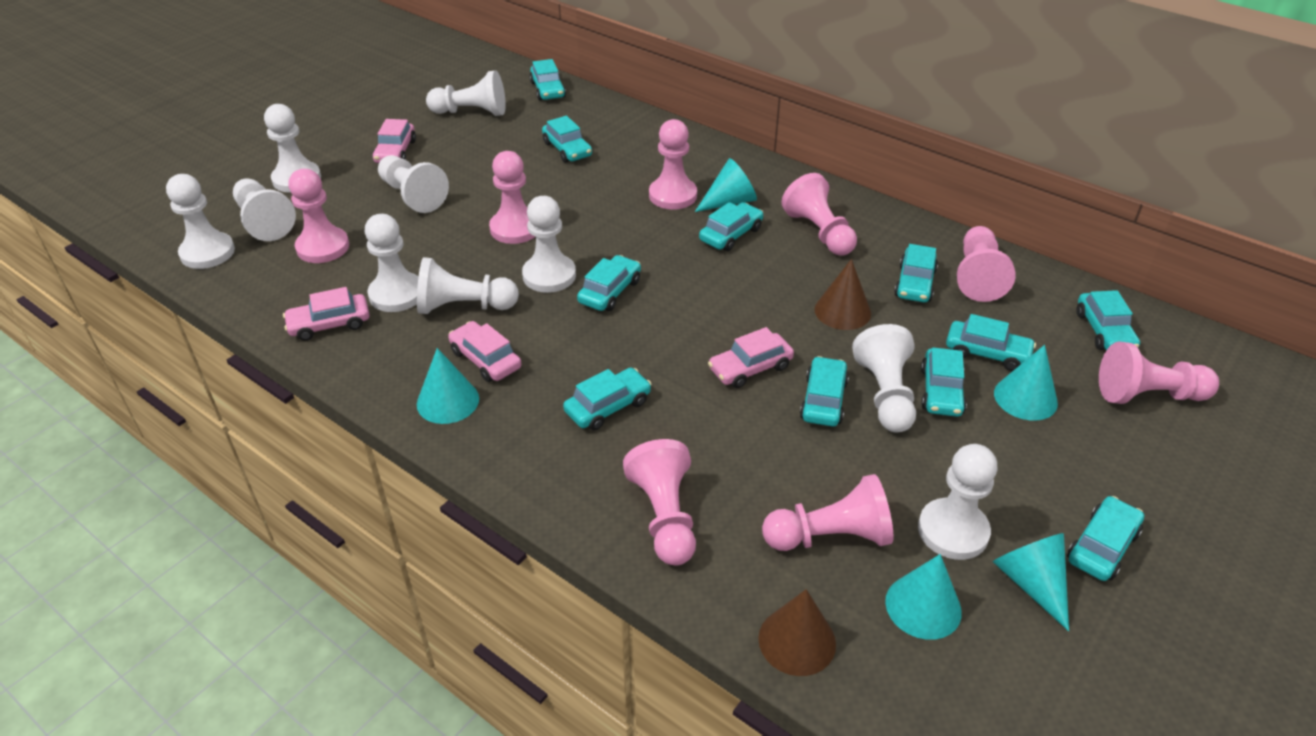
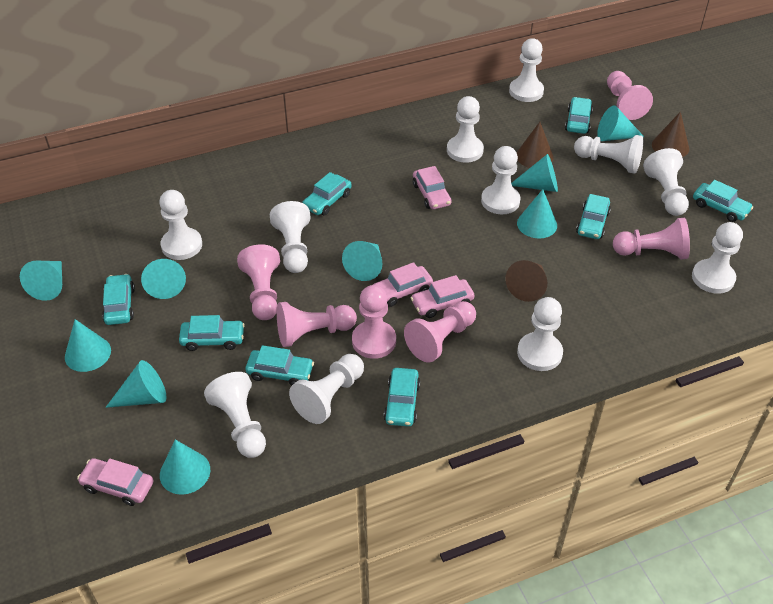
brown cone: [758,589,836,676] [814,259,871,330] = 2 -> [505,260,547,302] [517,122,554,168] [652,112,689,157] = 3
pink pawn: [288,169,349,263] [489,151,536,244] [623,439,696,565] [649,119,697,210] [762,474,893,551] [781,173,857,256] [957,226,1016,302] [1099,341,1219,404] = 8 -> [237,244,280,320] [277,302,357,347] [352,285,396,359] [404,301,476,362] [607,71,653,120] [613,218,690,259] = 6
turquoise car: [529,59,566,101] [542,116,592,163] [563,368,651,430] [577,255,641,311] [699,202,763,251] [800,356,849,427] [894,244,938,302] [921,347,967,417] [946,314,1036,371] [1067,496,1144,581] [1076,290,1140,351] = 11 -> [102,274,135,325] [179,315,245,351] [245,345,314,386] [302,172,352,216] [384,368,420,427] [565,97,593,134] [576,194,611,239] [693,180,753,222] = 8
turquoise cone: [417,348,479,424] [695,158,757,212] [885,554,962,640] [993,533,1069,631] [994,345,1058,421] = 5 -> [20,261,62,301] [65,319,111,372] [106,360,167,408] [141,259,186,299] [160,440,210,495] [342,241,382,281] [511,154,558,192] [517,189,557,238] [597,106,644,141] = 9
white pawn: [166,174,235,269] [233,178,296,241] [264,104,321,192] [365,214,418,312] [378,156,449,213] [417,257,519,314] [426,70,506,116] [522,196,576,293] [852,324,916,432] [918,444,997,560] = 10 -> [159,190,202,260] [204,372,266,458] [270,201,311,273] [289,354,364,424] [447,96,484,163] [481,146,520,214] [509,38,544,102] [517,297,563,371] [574,135,643,174] [643,148,689,216] [692,222,743,294] = 11

